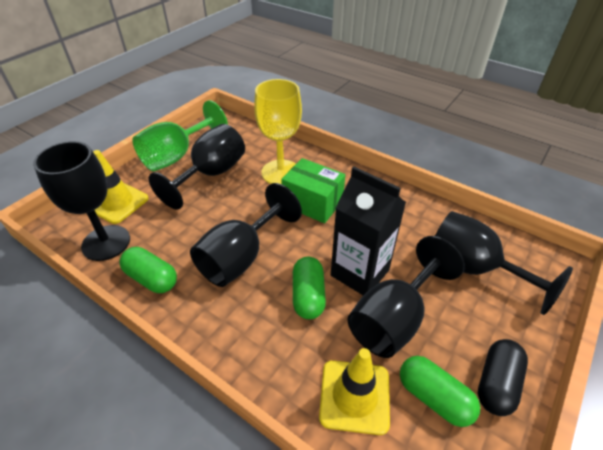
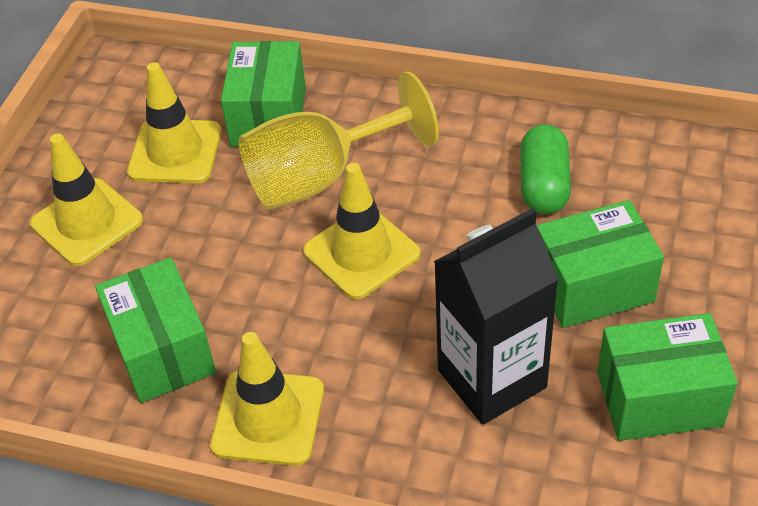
black capsule: [478,339,528,416] = 1 -> none = 0
black goblet: [33,141,130,261] [149,124,245,210] [190,183,302,287] [347,236,465,358] [435,211,573,315] = 5 -> none = 0
green box: [281,158,345,223] = 1 -> [95,257,216,403] [221,41,306,147] [537,200,664,328] [597,313,738,441] = 4
green capsule: [119,247,177,293] [293,257,326,319] [400,356,480,427] = 3 -> [520,124,571,214] = 1
green goblet: [132,100,228,171] = 1 -> none = 0
yellow traffic cone: [93,150,149,224] [319,348,390,435] = 2 -> [30,134,143,266] [127,62,222,184] [210,332,324,466] [303,163,420,299] = 4

